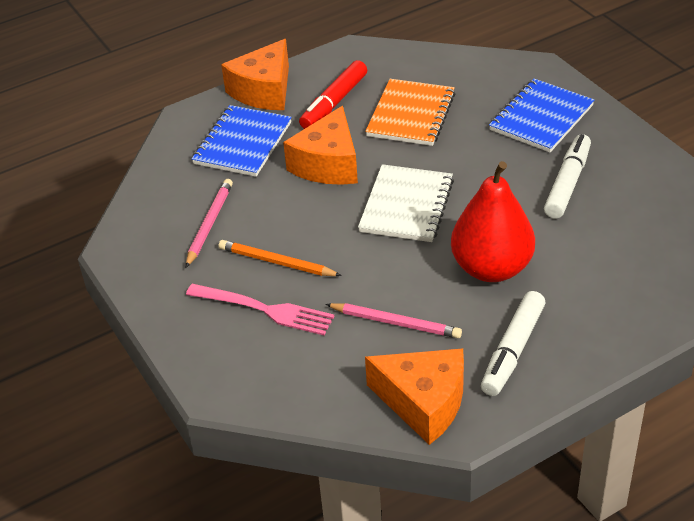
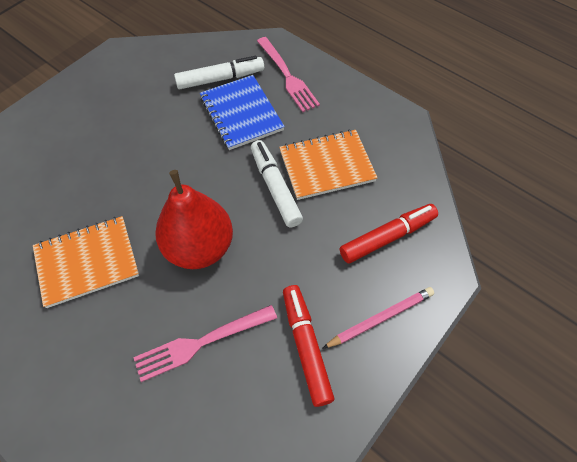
blue notebook: [191,105,292,177] [489,79,594,152] = 2 -> [200,75,285,150] = 1
orange cheese: [221,39,289,110] [283,106,358,185] [365,348,464,445] = 3 -> none = 0
orange notebook: [365,79,455,146] = 1 -> [33,216,139,308] [279,130,378,200] = 2
orange pencil: [219,240,342,276] = 1 -> none = 0
pink fork: [186,284,334,335] = 1 -> [133,305,277,382] [257,37,320,112] = 2
pink pencil: [186,179,233,268] [325,303,462,338] = 2 -> [322,287,434,349] = 1
red marker: [299,60,367,129] = 1 -> [283,285,334,407] [340,204,438,263] = 2
white notebook: [358,164,454,242] = 1 -> none = 0

